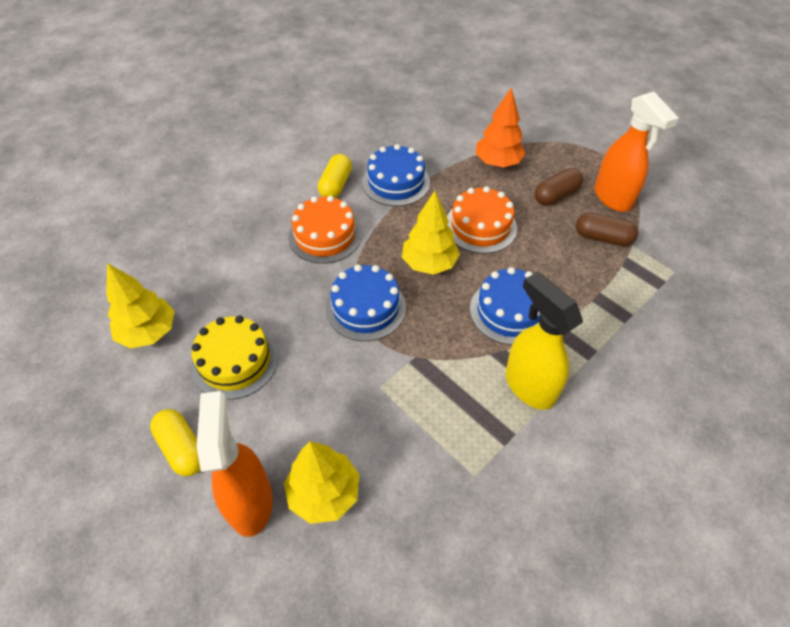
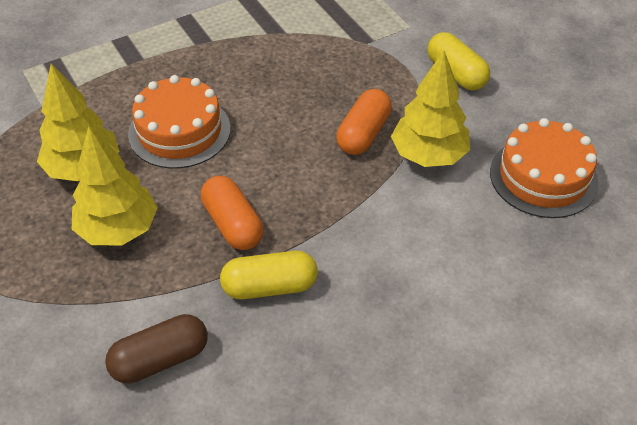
blue cake: [326,265,406,341] [362,144,430,206] [470,267,541,345] = 3 -> none = 0
brown capsule: [535,168,583,206] [576,213,638,246] = 2 -> [105,314,208,384] = 1
orange capsule: none = 0 -> [201,176,263,250] [336,89,392,155] = 2
orange spray bottle: [196,391,273,537] [595,92,679,212] = 2 -> none = 0
orange tree: [476,88,526,167] = 1 -> none = 0
yellow cake: [191,316,278,400] = 1 -> none = 0
yellow spray bottle: [505,272,583,410] = 1 -> none = 0

